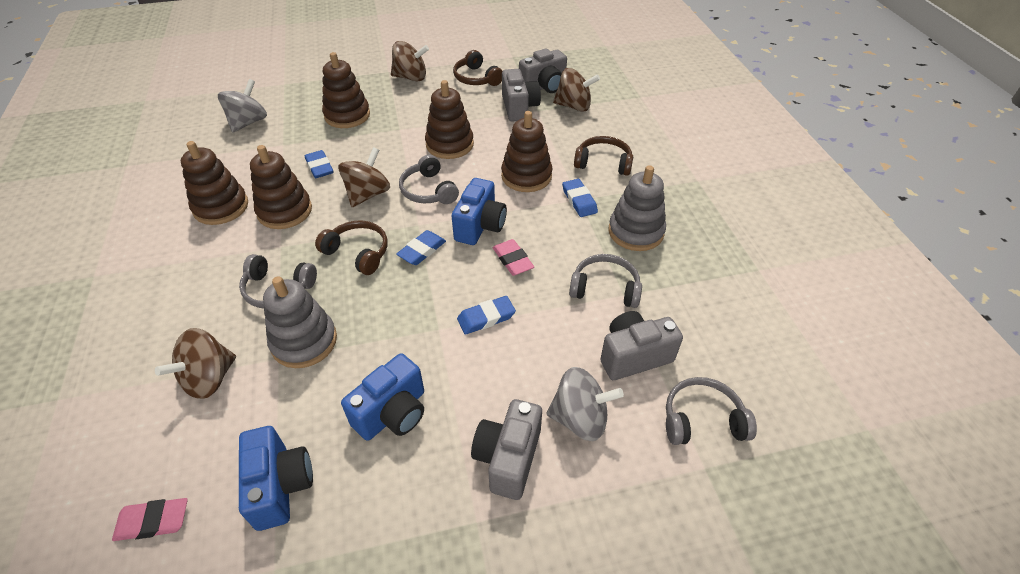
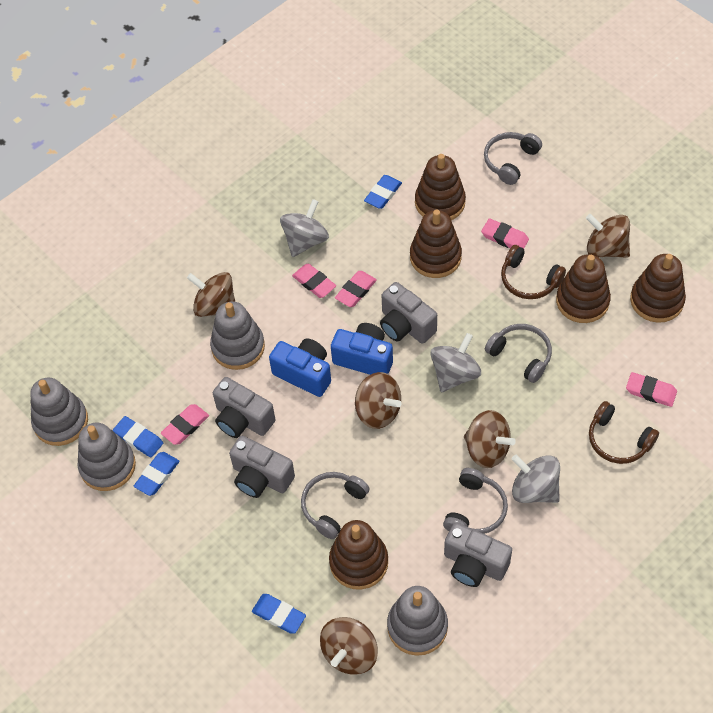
blue camera: [239,426,313,531] [341,353,424,441] [452,178,507,245] = 3 -> [269,339,331,397] [331,323,393,375] = 2
brown headphones: [315,220,388,275] [453,50,502,86] [574,136,633,176] = 3 -> [501,245,566,299] [589,401,659,464] = 2
brown spinning top: [155,328,236,399] [338,147,390,207] [391,41,429,81] [553,68,600,112] = 4 -> [187,272,235,317] [320,617,378,675] [355,372,402,429] [464,410,516,468] [586,214,630,258] = 5
grey spinning top: [218,79,267,133] [546,367,624,441] = 2 -> [280,199,329,257] [430,333,481,392] [511,454,560,503] = 3
grey stacking toy: [263,276,337,368] [608,165,666,251] = 2 -> [30,378,88,446] [78,423,136,491] [210,302,265,370] [387,586,448,656] = 4
pink eraser: [112,498,188,541] [493,239,534,276] = 2 -> [161,404,209,445] [292,264,336,298] [335,271,377,307] [481,218,529,249] [626,372,677,407] = 5

